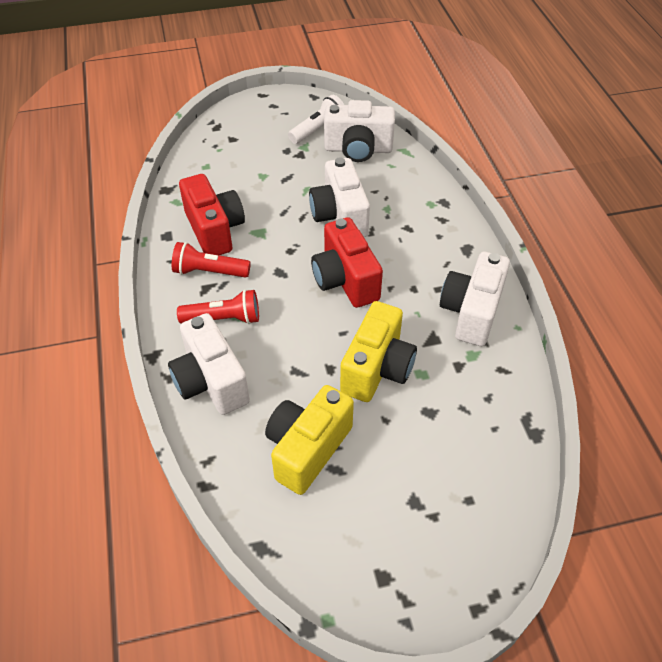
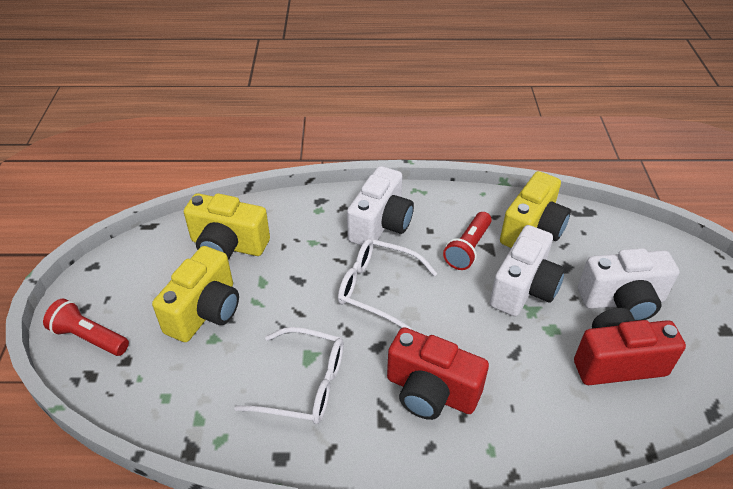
white camera: [168,313,250,415] [309,157,370,237] [324,100,395,162] [440,252,510,346] = 4 -> [347,166,414,247] [490,225,565,316] [578,248,679,321] = 3
white flashlight: [288,95,344,144] = 1 -> none = 0
white glasses: none = 0 -> [234,327,344,424] [338,239,438,330] = 2
yellow camera: [265,385,354,495] [340,301,417,402] = 2 -> [152,246,239,342] [184,193,270,259] [500,171,571,248] = 3

